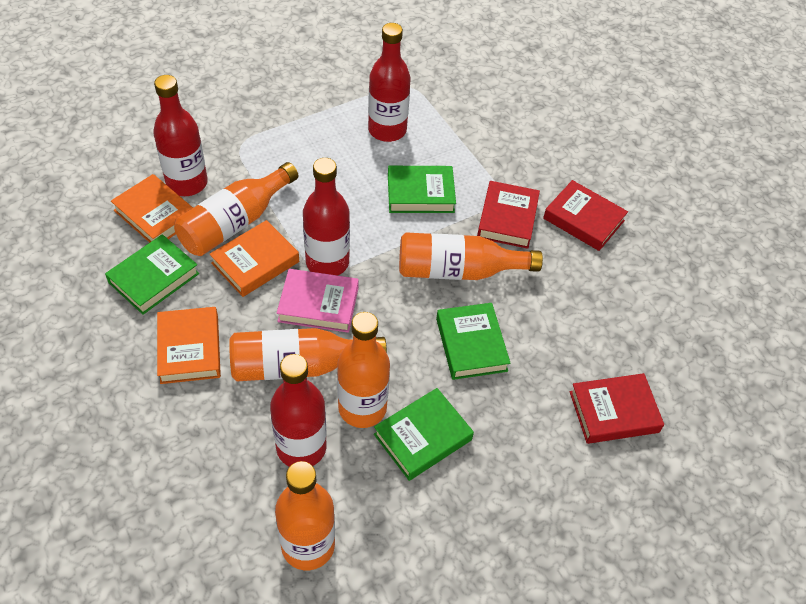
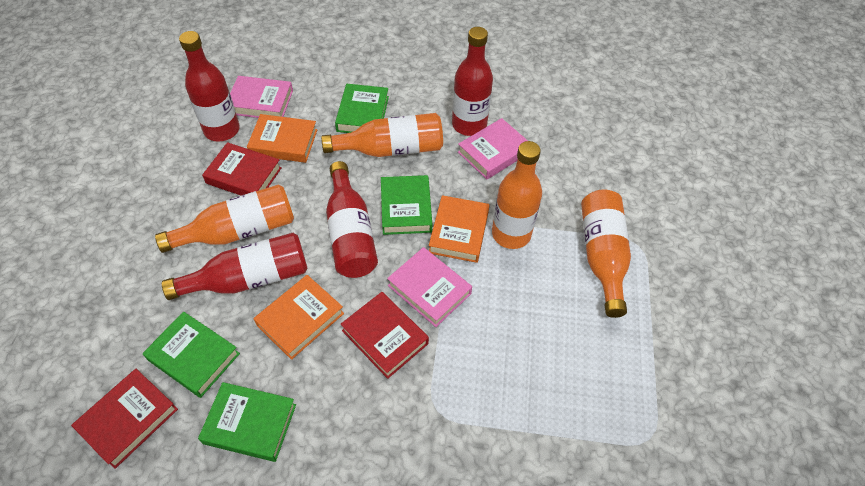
orange bottle: [174,162,298,256] [229,328,387,381] [275,461,335,570] [337,312,390,428] [399,232,543,280] = 5 -> [155,184,294,253] [321,113,443,157] [492,141,542,249] [581,189,631,318] = 4
pink book: [277,269,359,333] = 1 -> [230,76,293,118] [387,247,472,327] [458,118,528,179] = 3

